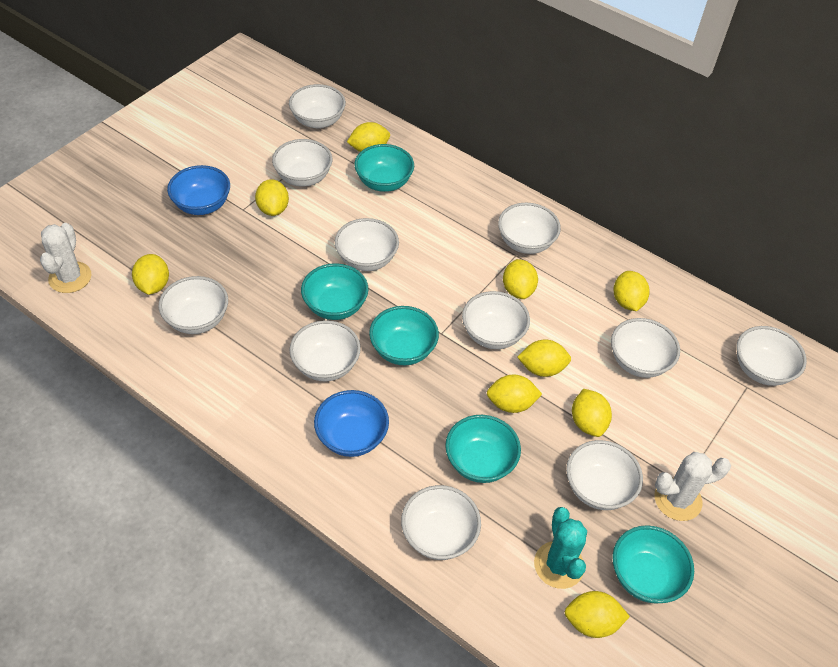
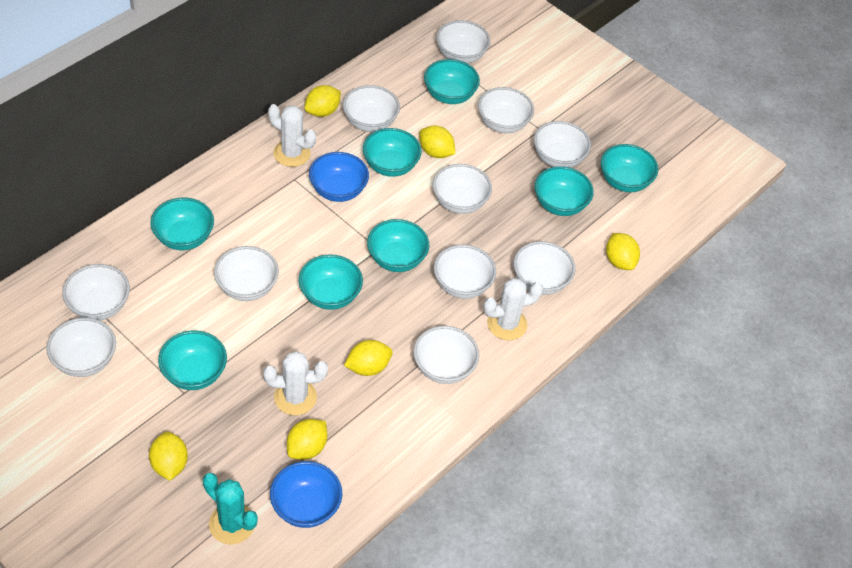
turquoise bowl: [301,263,368,320] [354,144,414,192] [369,306,439,365] [445,415,521,483] [612,525,694,603] = 5 -> [150,197,214,250] [158,331,227,390] [299,254,363,310] [363,128,421,177] [367,219,429,272] [424,59,480,104] [535,166,594,216] [601,144,658,192] = 8
white cactus: [40,223,92,293] [654,452,731,521] = 2 -> [263,351,328,415] [268,104,316,167] [483,278,543,340] = 3
yellow lemon: [132,254,169,295] [255,179,289,216] [347,122,390,152] [487,374,542,413] [503,259,538,299] [517,339,571,377] [565,591,630,638] [572,389,612,437] [613,271,650,311] = 9 -> [149,432,188,481] [287,419,327,460] [305,85,341,117] [344,340,393,376] [419,126,455,158] [606,233,640,270] = 6

